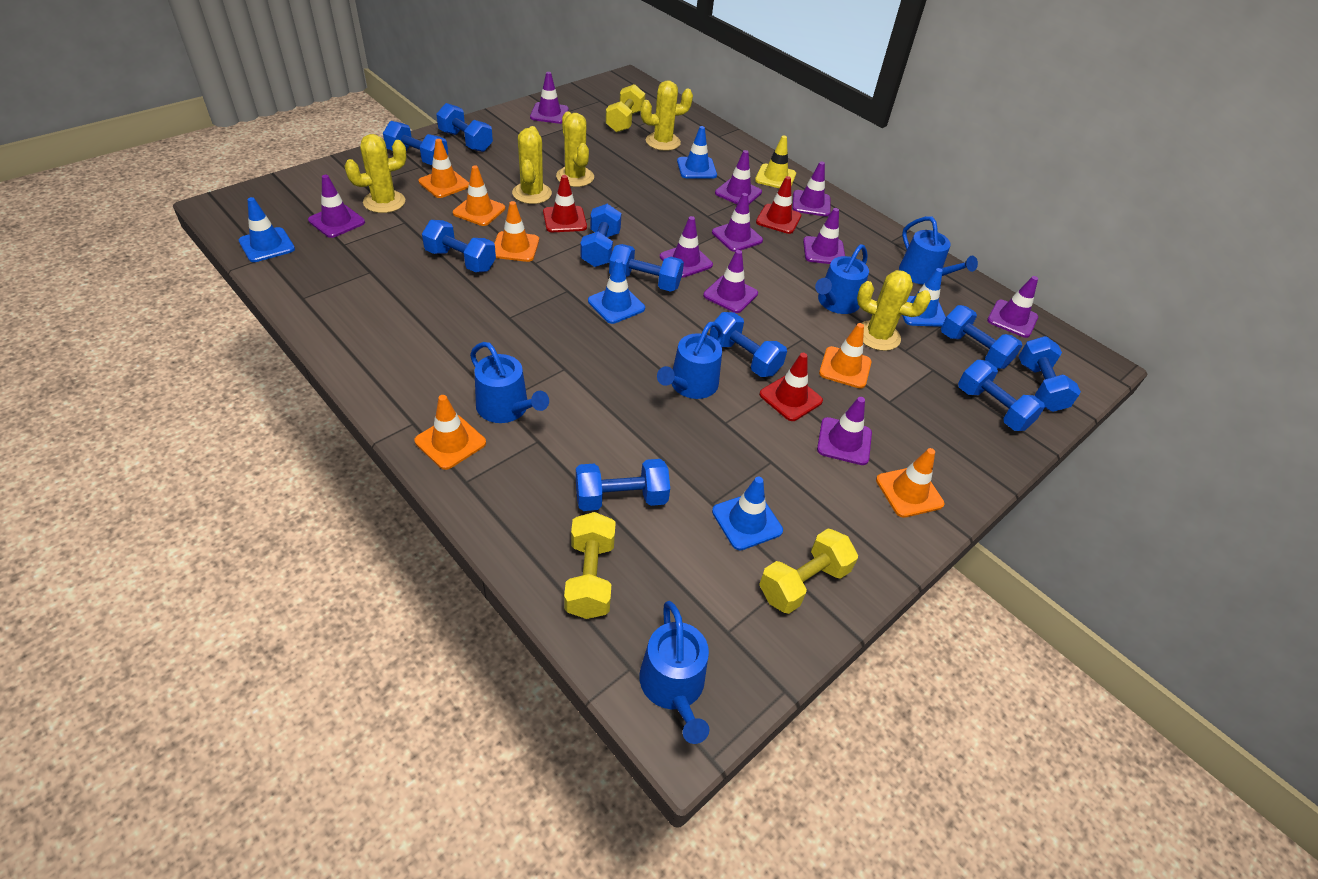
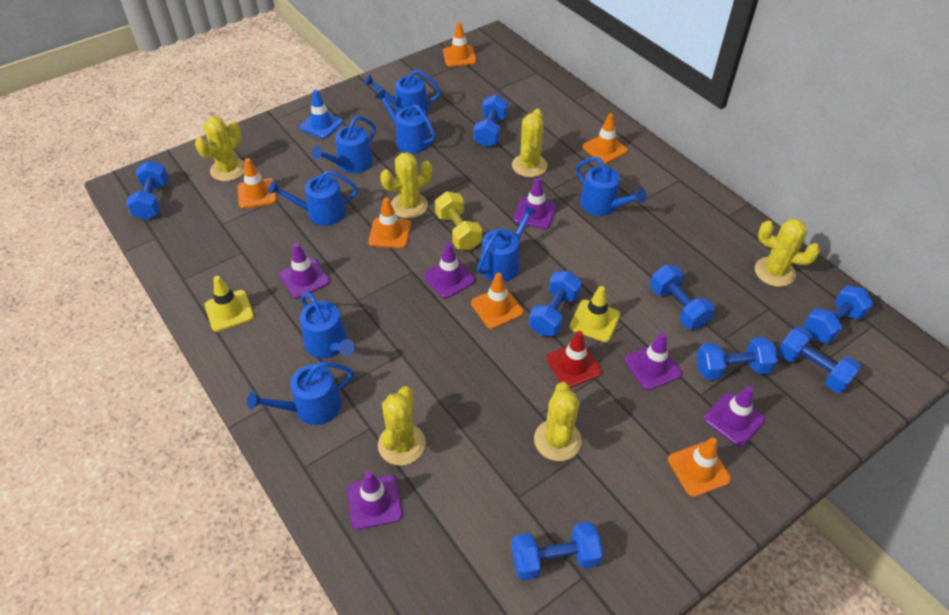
blue dumbbell: [383,121,448,165] [422,220,496,272] [436,103,493,152] [576,459,670,511] [580,204,622,267] [609,244,684,292] [709,312,787,377] [941,305,1023,369] [958,360,1045,431] [1018,336,1081,412] = 10 -> [126,160,169,220] [474,94,508,147] [511,522,603,581] [529,271,582,336] [650,265,715,329] [696,337,778,380] [778,327,861,393] [804,285,874,344] = 8
blue traffic cone: [239,197,295,262] [588,259,645,324] [677,126,717,179] [712,477,783,550] [902,268,946,327] = 5 -> [300,89,344,139] = 1
blue watering can: [470,342,549,423] [639,601,709,744] [657,322,723,399] [815,244,869,314] [899,216,978,285] = 5 -> [247,362,353,425] [268,170,358,226] [300,292,355,358] [312,116,376,173] [364,70,441,114] [375,90,436,153] [477,205,537,282] [576,157,647,216] = 8
purple traffic cone: [308,175,365,238] [530,72,569,124] [660,216,713,278] [703,250,758,313] [712,193,763,252] [715,150,762,204] [792,161,831,217] [803,208,845,264] [817,397,872,465] [987,276,1038,338] = 10 -> [279,243,330,298] [347,471,403,530] [424,243,475,298] [513,178,557,229] [625,333,682,390] [704,386,765,446] = 6
red traffic cone: [543,175,587,232] [756,176,801,234] [759,353,823,421] = 3 -> [546,331,602,388] = 1
yellow cactus: [344,134,407,213] [512,126,552,204] [556,112,594,187] [640,80,693,151] [857,270,931,351] = 5 -> [195,117,245,181] [378,386,426,466] [380,152,432,218] [512,109,547,177] [534,382,582,461] [755,219,820,287] = 6
yellow dumbbell: [564,512,616,619] [605,84,645,132] [759,529,858,614] = 3 -> [435,191,482,250] = 1
yellow traffic cone: [755,135,796,189] = 1 -> [204,276,254,332] [570,286,620,342] = 2

